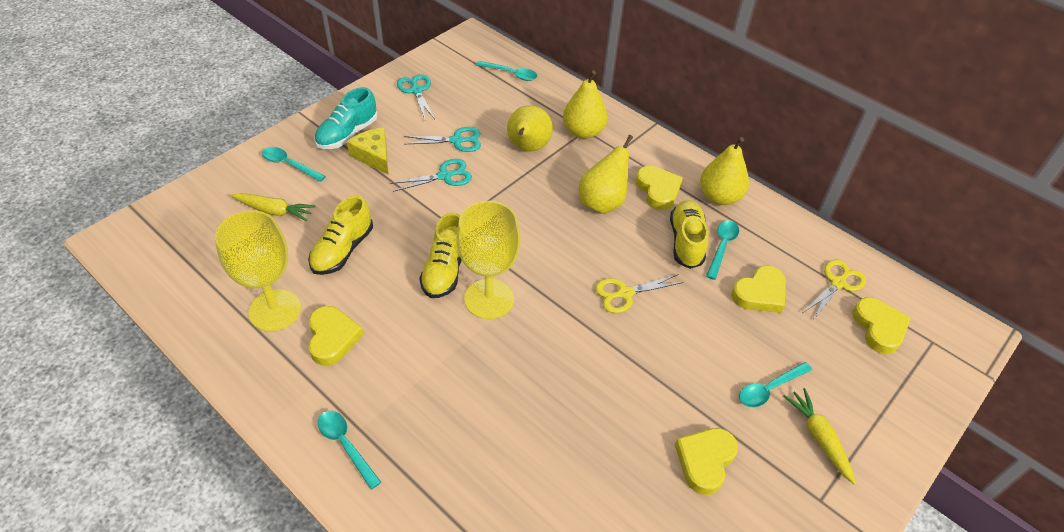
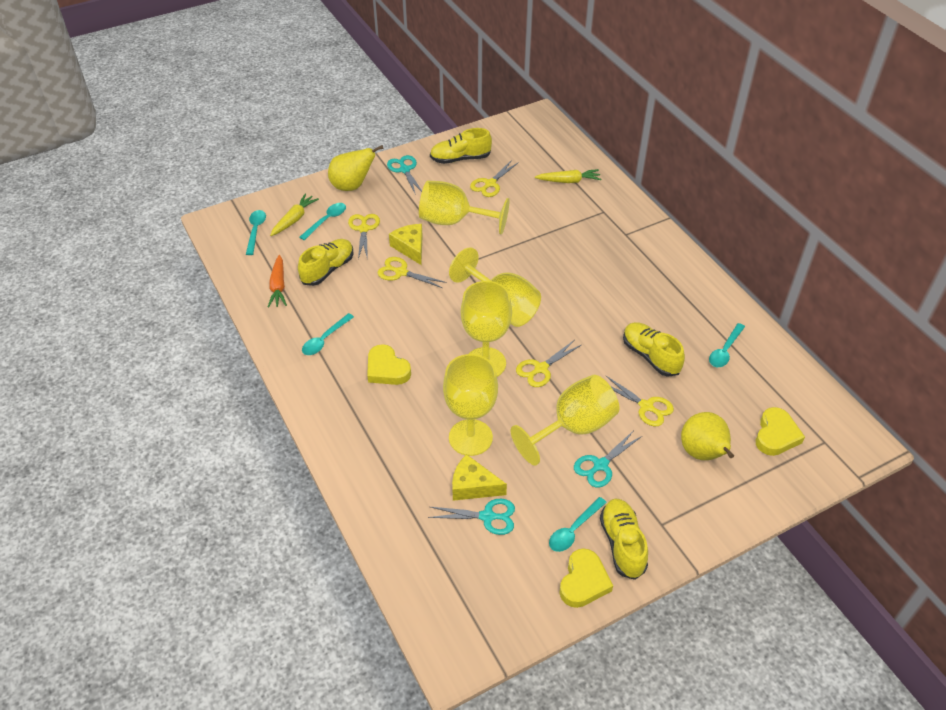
orange carrot: none = 0 -> [268,255,287,308] = 1
turquoise shoe: [314,87,378,149] = 1 -> none = 0
yellow cheese: [347,128,389,175] = 1 -> [389,224,423,265] [452,454,507,501] = 2
yellow goblet: [215,210,301,331] [456,201,521,319] = 2 -> [419,180,510,235] [443,354,498,456] [449,247,541,327] [461,281,512,377] [511,375,620,465] = 5
yellow heart: [308,306,364,366] [635,166,683,210] [675,428,738,495] [731,266,786,313] [852,297,911,354] = 5 -> [367,344,411,385] [559,548,613,608] [756,407,805,456] = 3
yellow pear: [507,105,553,151] [563,70,608,139] [579,135,633,214] [700,137,749,205] = 4 -> [328,145,384,191] [681,412,734,460] = 2
yellow scissors: [595,274,684,313] [804,260,866,320] = 2 -> [348,214,380,260] [377,257,447,288] [470,160,519,197] [516,340,581,387] [605,375,674,427] = 5
yellow shoe: [308,195,373,275] [419,212,462,298] [670,200,708,269] = 3 -> [298,239,353,286] [430,128,492,164] [600,499,648,580] [623,322,685,377] = 4

